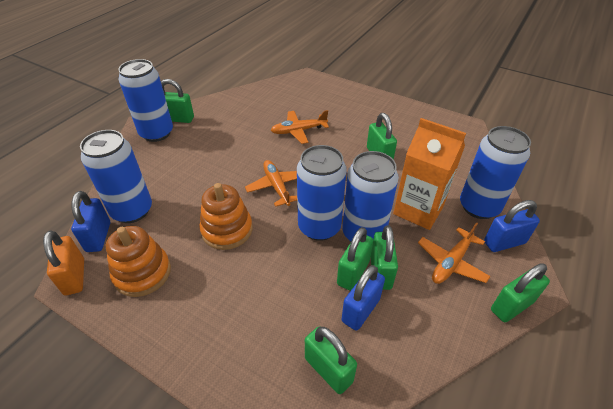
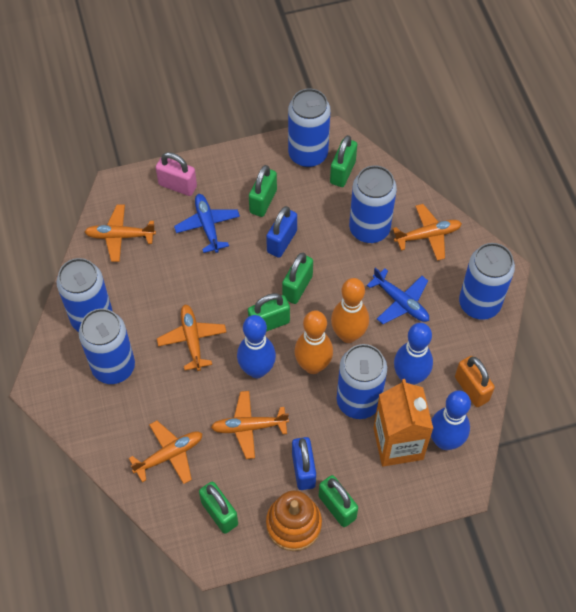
blue bowling pin: none = 0 -> [237,315,276,378] [394,323,433,385] [431,390,471,450] = 3
blue can: [80,130,152,223] [118,59,173,142] [297,145,347,241] [342,151,399,241] [460,126,531,219] = 5 -> [57,258,113,332] [79,309,135,384] [288,88,331,167] [337,344,387,419] [349,166,397,243] [459,243,515,320] = 6
blue padlock: [71,191,110,252] [342,265,385,331] [484,200,540,252] = 3 -> [266,206,297,258] [292,437,316,490] = 2
blue plane: none = 0 -> [174,194,240,253] [367,267,429,324] = 2
orange bowling pin: none = 0 -> [294,310,333,374] [331,278,369,343] = 2
orange plane: [245,160,297,207] [271,110,329,144] [418,222,491,284] = 3 -> [84,205,156,262] [129,421,203,484] [157,304,226,371] [211,391,289,459] [393,204,462,261] = 5
orange stacking toy: [106,226,171,297] [199,183,253,250] = 2 -> [266,491,322,551] = 1
pink padlock: none = 0 -> [156,152,197,196] = 1

